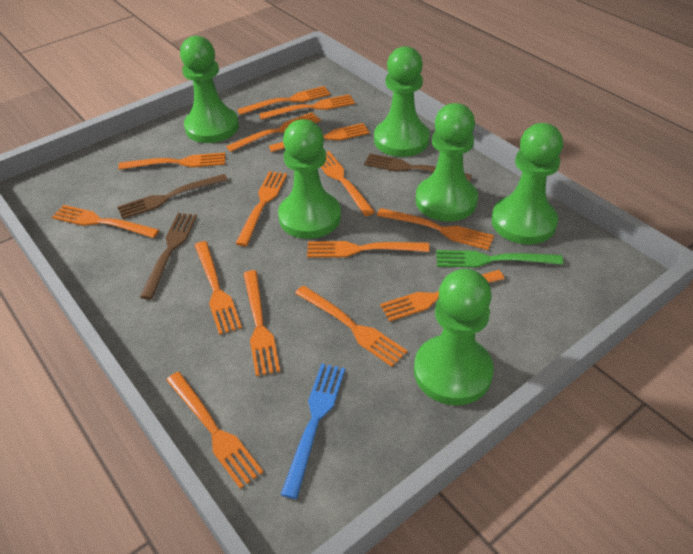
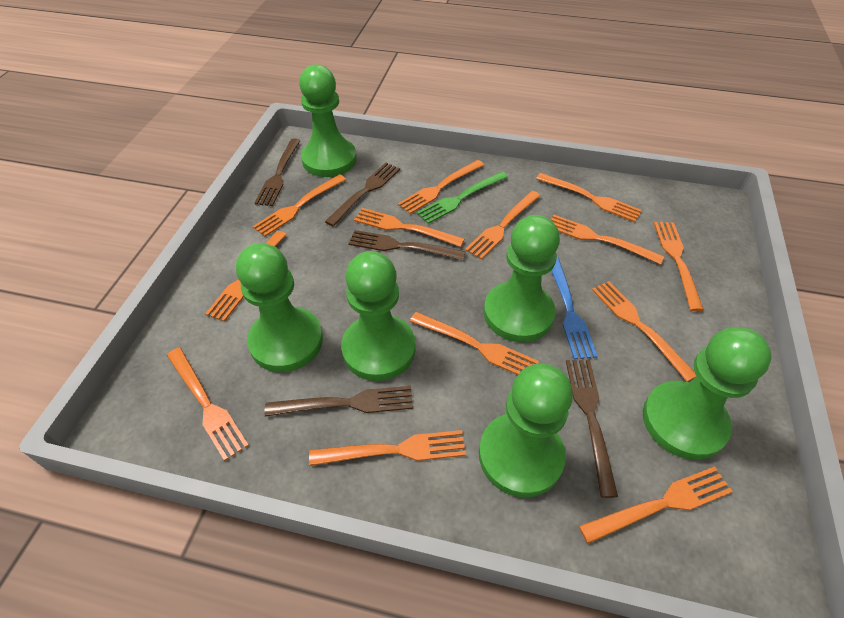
brown fork: [117,174,228,219] [140,213,197,299] [364,153,472,182] = 3 -> [255,138,301,206] [264,386,413,417] [325,163,400,226] [348,230,466,260] [566,360,618,498] = 5
orange fork: [52,205,159,238] [118,152,225,170] [166,372,263,489] [195,241,242,335] [226,112,321,152] [235,171,287,246] [237,86,331,115] [243,270,280,376] [259,94,355,120] [269,123,370,152] [295,285,407,367] [307,241,430,258] [321,151,375,216] [377,208,494,250] [380,270,505,322] = 15 -> [167,348,249,461] [205,231,287,322] [253,174,346,237] [309,430,466,466] [354,208,464,247] [398,160,484,214] [410,312,539,375] [465,191,541,260] [536,173,642,222] [551,215,664,264] [579,466,733,544] [592,281,697,382] [654,222,704,311] = 13

